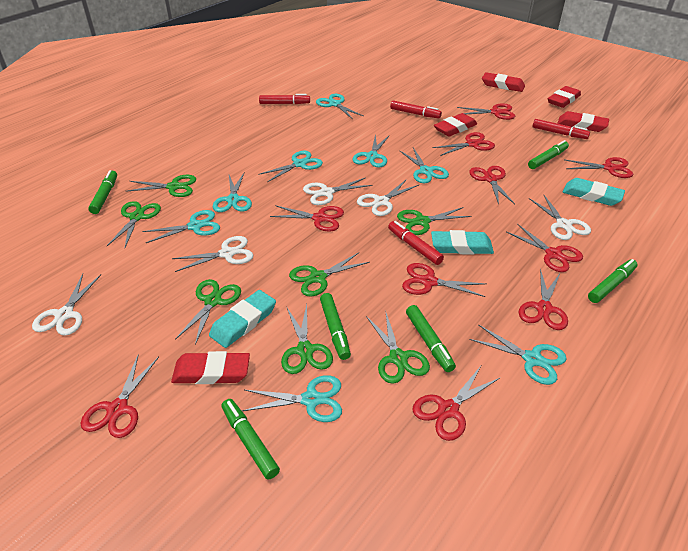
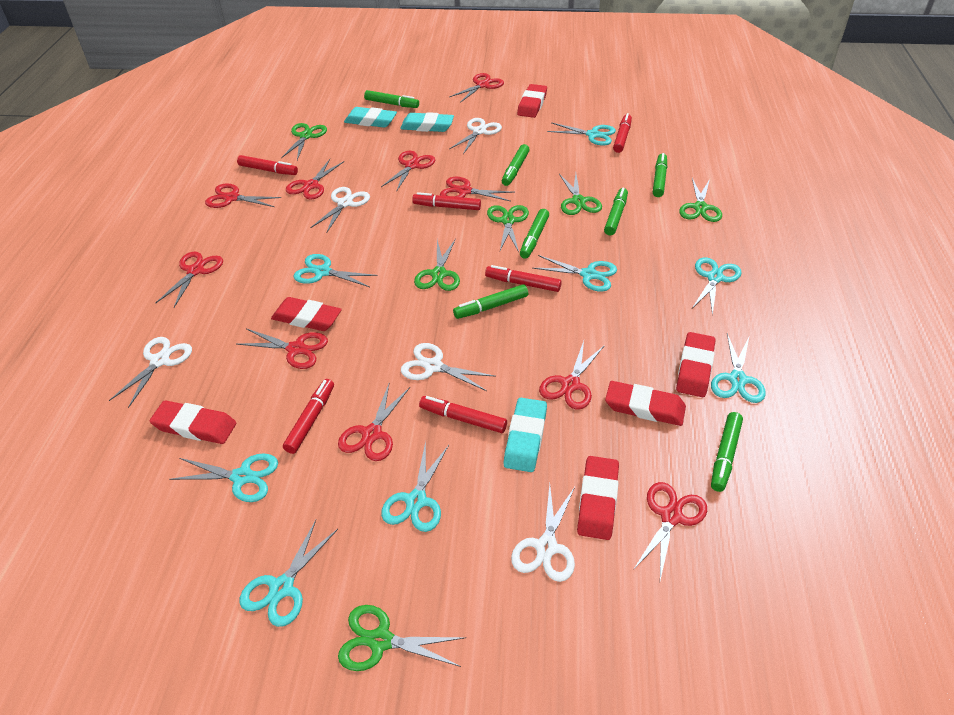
green marker: [88,170,117,214] [222,399,280,480] [320,293,351,360] [406,305,456,372] [528,140,569,169] [588,259,638,303] = 6 -> [364,90,419,108] [453,284,528,319] [502,144,530,186] [520,209,549,259] [604,188,628,235] [653,153,667,197] [711,412,743,492] = 7
green scissors: [107,201,161,247] [127,175,196,197] [175,279,241,345] [281,304,333,374] [289,252,370,297] [366,310,430,384] [397,207,472,235] = 7 -> [281,123,327,160] [338,605,466,671] [414,239,460,291] [487,205,529,252] [559,173,602,215] [679,178,722,222] = 6
red eraser: [171,351,250,384] [434,113,477,136] [482,72,525,92] [548,86,581,108] [557,111,609,132] = 5 -> [150,400,236,444] [271,297,342,331] [517,84,547,118] [577,456,619,540] [605,381,686,426] [676,332,715,397] = 6
red marker: [259,94,310,104] [388,221,444,265] [390,100,442,118] [533,119,590,139] = 4 -> [237,155,298,175] [283,379,334,454] [412,192,481,210] [419,396,507,433] [485,265,562,292] [613,113,632,153] = 6

